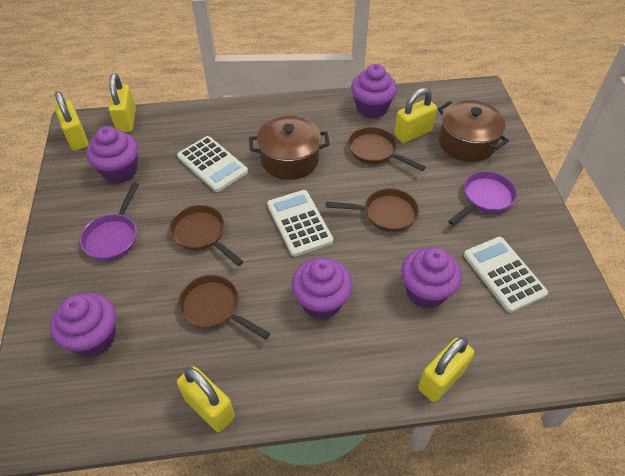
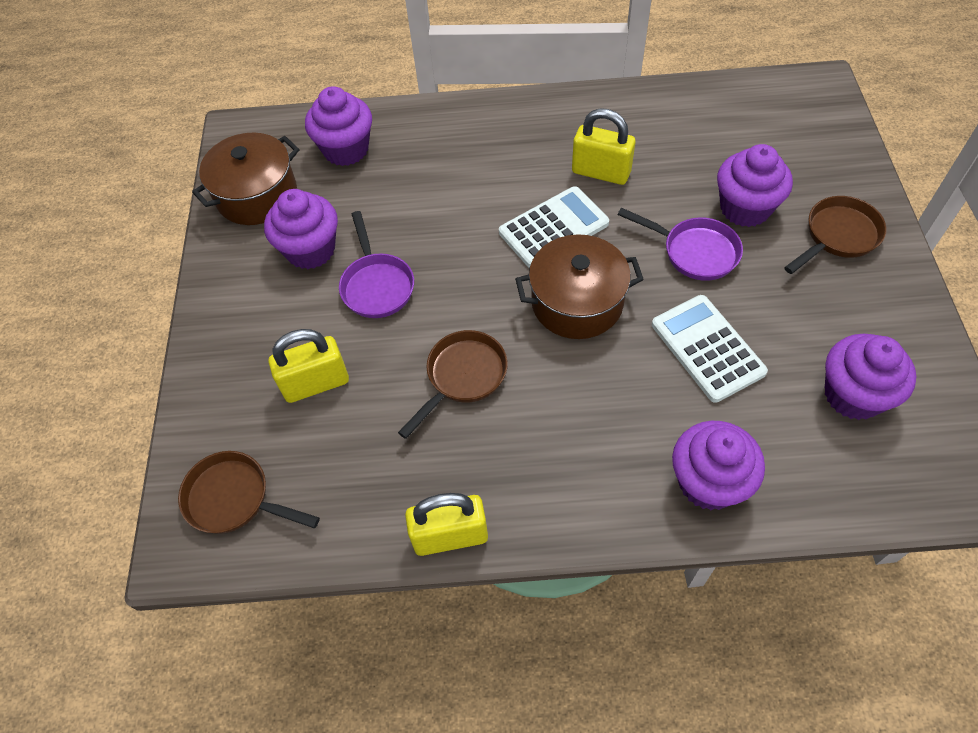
brown pan: [169,205,244,266] [178,275,270,340] [326,188,419,232] [348,127,426,171] = 4 -> [178,451,320,534] [398,330,508,439] [784,196,887,274] = 3
white calculator: [177,136,248,192] [267,190,333,257] [464,237,548,313] = 3 -> [499,186,609,268] [652,295,768,403] = 2
yellow padlock: [55,91,89,151] [109,73,136,132] [177,366,235,432] [394,88,437,143] [418,337,474,402] = 5 -> [269,329,349,403] [405,493,488,556] [572,108,635,185] = 3

